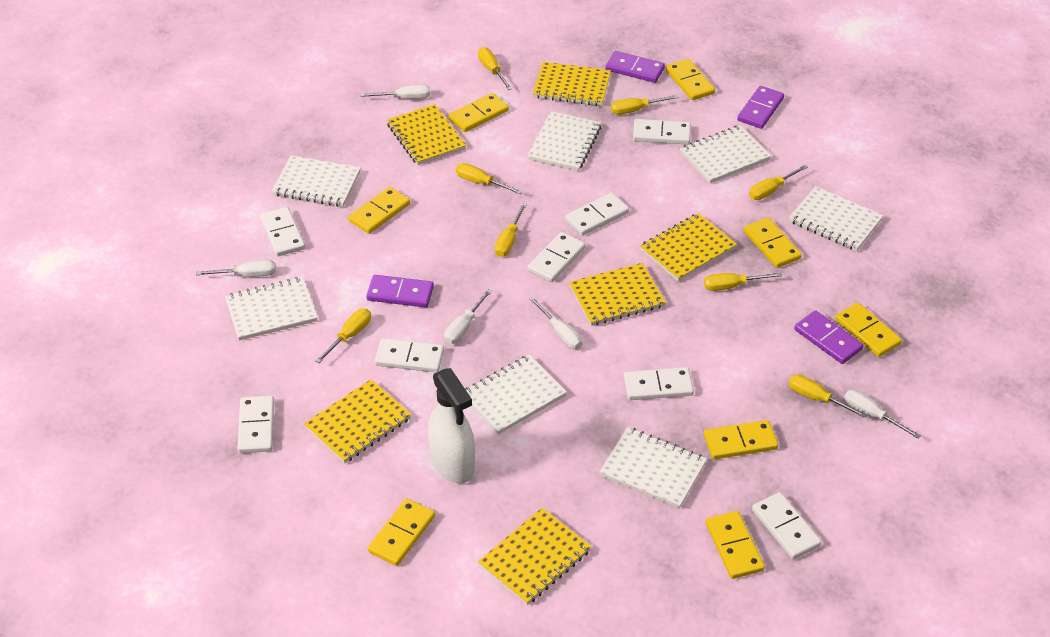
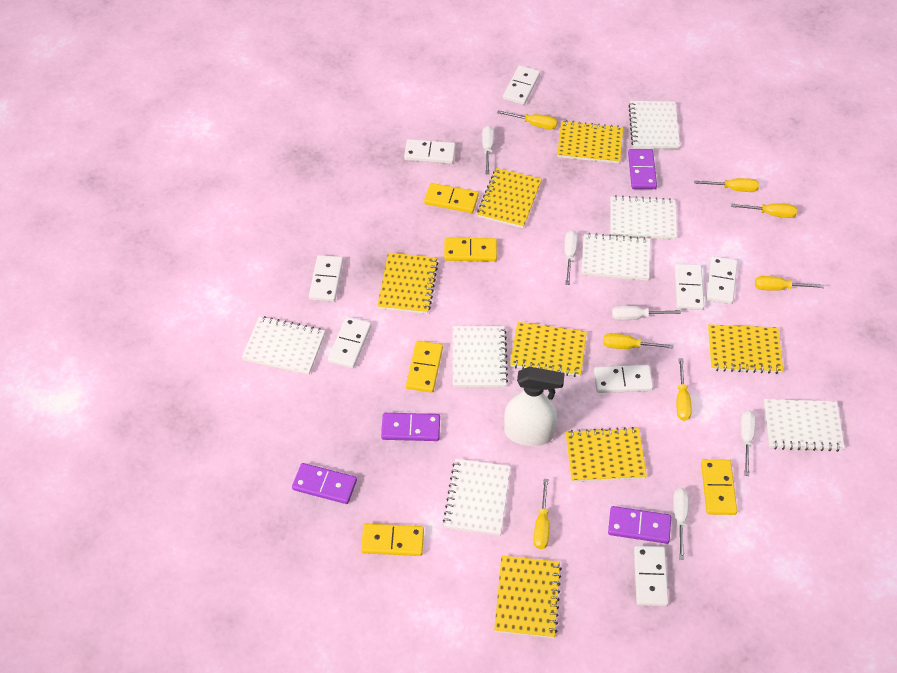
yellow domino: [348,187,410,234] [368,498,435,566] [449,93,509,132] [666,59,715,100] [704,420,778,459] [706,511,765,579] [744,218,802,268] [835,303,902,357] = 8 -> [361,524,424,556] [406,341,443,393] [424,183,479,213] [444,238,497,261] [701,459,737,515] = 5
yellow notebook: [304,379,411,463] [387,104,466,165] [478,508,591,605] [533,62,611,106] [569,263,666,326] [640,213,737,281] = 6 -> [377,253,439,314] [477,168,542,228] [494,556,562,638] [510,322,587,377] [557,120,623,164] [566,427,647,482] [708,324,783,374] = 7
yellow screwdriver: [315,309,371,363] [456,163,523,194] [478,47,512,90] [495,203,527,257] [611,95,679,115] [704,272,782,291] [749,165,808,200] [789,375,868,418] = 8 -> [497,110,557,130] [534,479,549,549] [603,333,674,349] [677,358,692,421] [694,178,759,192] [731,203,797,218] [755,276,824,291] = 7

